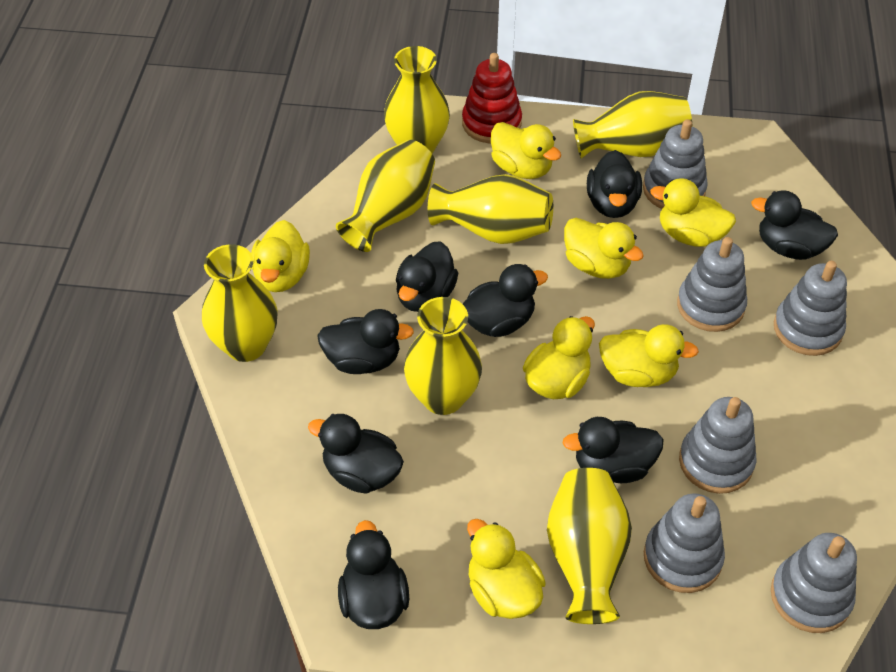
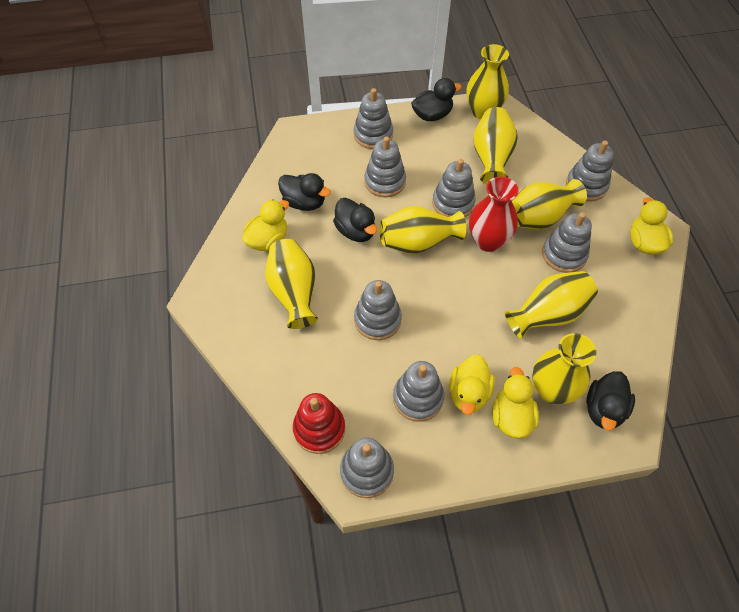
black duck: [308,414,404,494] [317,309,414,374] [338,520,409,629] [396,241,458,312] [463,264,548,337] [563,417,664,483] [587,150,642,218] [751,190,838,260] = 8 -> [278,173,331,211] [333,198,377,242] [411,78,462,121] [587,371,635,431] = 4
grey stacking toy: [643,119,708,209] [644,493,725,593] [677,237,747,332] [679,397,756,494] [771,533,857,633] [774,261,847,356] = 6 -> [340,437,394,498] [354,88,393,149] [354,280,402,340] [365,136,406,197] [393,361,444,422] [432,159,476,217] [542,212,592,273] [566,140,614,201] = 8
red vase: none = 0 -> [469,177,518,252] = 1
yellow duck: [251,220,310,292] [467,519,546,619] [491,122,561,179] [523,316,595,399] [564,218,644,279] [599,324,699,387] [650,178,736,247] = 7 -> [242,200,289,251] [449,355,495,415] [492,367,539,439] [630,197,673,255] = 4

